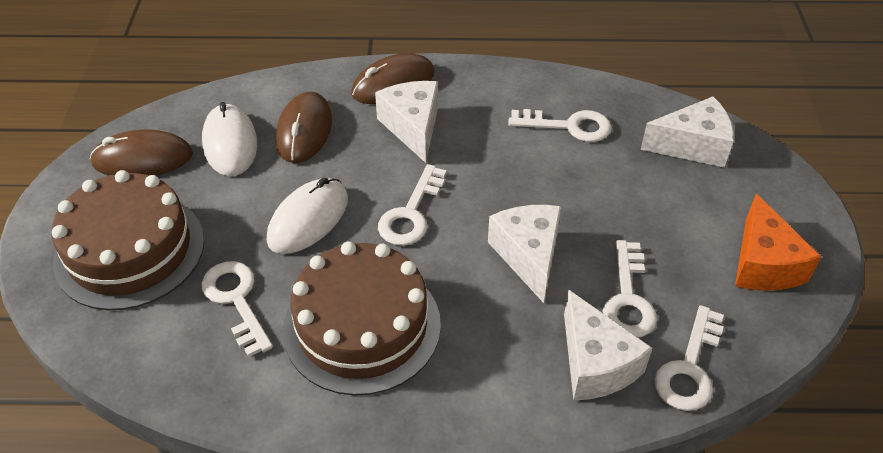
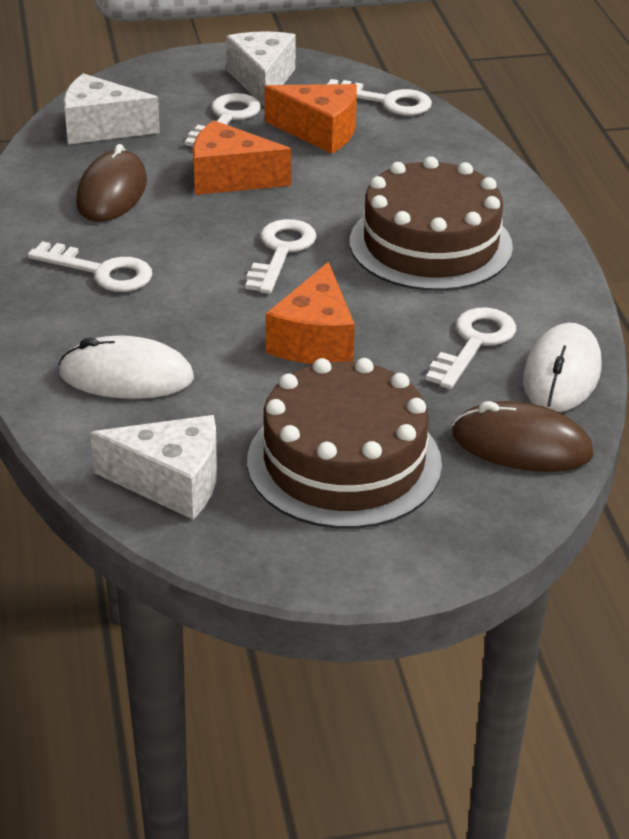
brown mouse: [90,129,193,176] [276,92,332,163] [351,53,435,104] = 3 -> [76,144,147,222] [452,401,594,472] = 2
orange cheese: [735,194,821,291] = 1 -> [193,120,291,195] [265,84,357,154] [266,262,355,364] = 3
white cheese: [375,81,438,163] [488,205,561,303] [564,290,652,400] [641,97,734,168] = 4 -> [64,73,160,144] [90,415,217,520] [226,31,296,107] = 3

